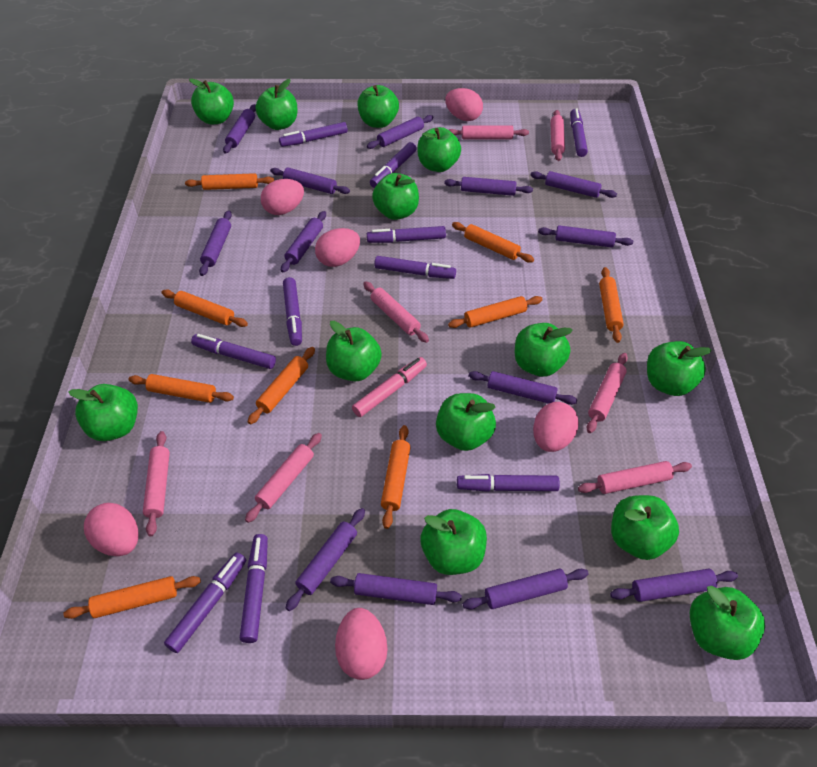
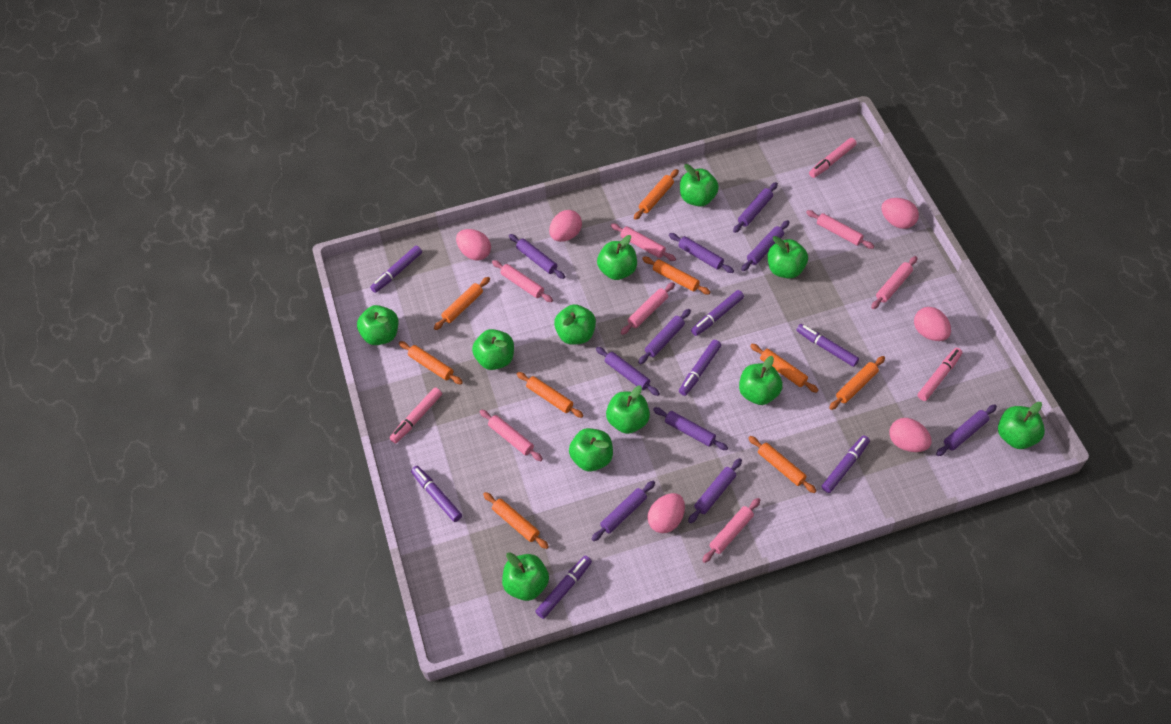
green apple: [68,384,138,441] [189,78,234,124] [255,79,297,130] [326,321,382,382] [357,85,399,128] [372,173,419,220] [417,127,461,172] [420,509,487,575] [436,393,496,451] [515,323,573,377] [611,495,679,560] [647,341,712,396] [690,586,765,660] = 13 -> [357,305,398,345] [472,329,514,370] [502,553,549,601] [554,304,596,345] [569,428,613,472] [597,235,637,280] [606,386,650,434] [680,164,719,207] [739,356,783,405] [767,236,808,279] [998,402,1045,449] = 11
pink marker: [352,357,427,417] = 1 -> [390,387,442,444] [809,138,857,178] [918,348,962,401] = 3
purple marker: [164,552,246,653] [191,334,276,369] [240,534,268,643] [279,122,348,147] [283,277,302,346] [367,226,446,243] [370,142,417,188] [374,256,456,279] [457,474,560,492] [571,108,588,157] = 10 -> [370,246,422,293] [411,466,462,522] [535,556,592,619] [679,340,721,396] [691,290,744,336] [796,324,859,367] [822,435,870,493] = 7
purple rolling pin: [199,210,232,276] [223,104,256,153] [270,168,350,194] [281,211,326,273] [286,508,365,611] [330,573,462,605] [367,115,433,149] [444,177,533,196] [463,568,589,609] [469,371,577,405] [530,171,617,198] [538,225,633,247] [610,569,738,602] = 13 -> [509,234,565,279] [592,481,655,541] [596,347,660,396] [638,309,691,365] [653,407,728,450] [669,233,734,273] [688,458,742,524] [733,182,778,233] [741,220,789,271] [936,405,997,456] = 10

